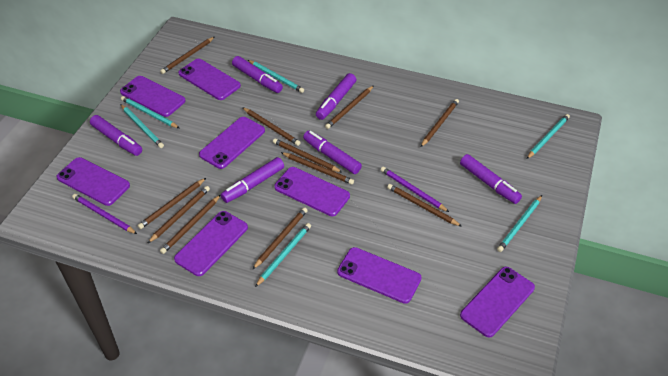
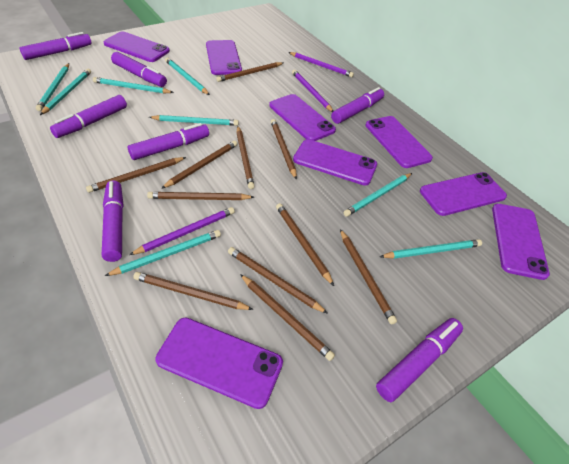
purple marker: [90,115,142,156] [221,157,284,203] [232,56,283,93] [303,131,362,174] [316,73,356,120] [460,154,522,204] = 6 -> [20,32,92,60] [50,95,127,138] [102,181,123,262] [111,52,167,87] [128,123,209,160] [331,87,384,124] [376,318,463,402] = 7
purple pencil: [72,194,137,234] [381,167,449,212] = 2 -> [129,207,235,255] [288,52,354,77] [292,70,333,112] = 3
turquoise pencil: [120,104,164,148] [121,96,179,128] [248,60,304,93] [255,223,311,287] [497,195,542,252] [527,114,570,159] = 6 -> [36,63,69,111] [40,69,91,115] [93,77,174,94] [105,230,221,276] [149,115,239,126] [165,58,210,95] [343,173,412,217] [380,239,482,259] = 8

